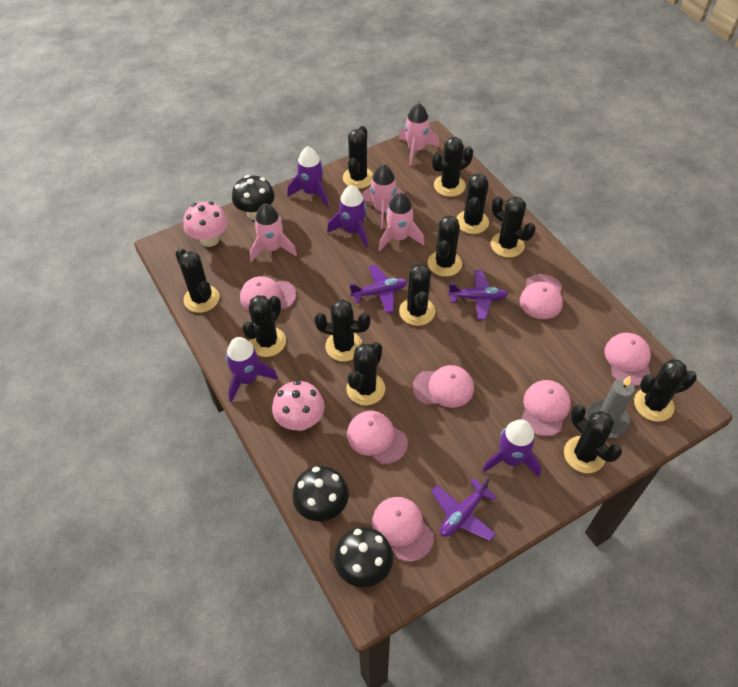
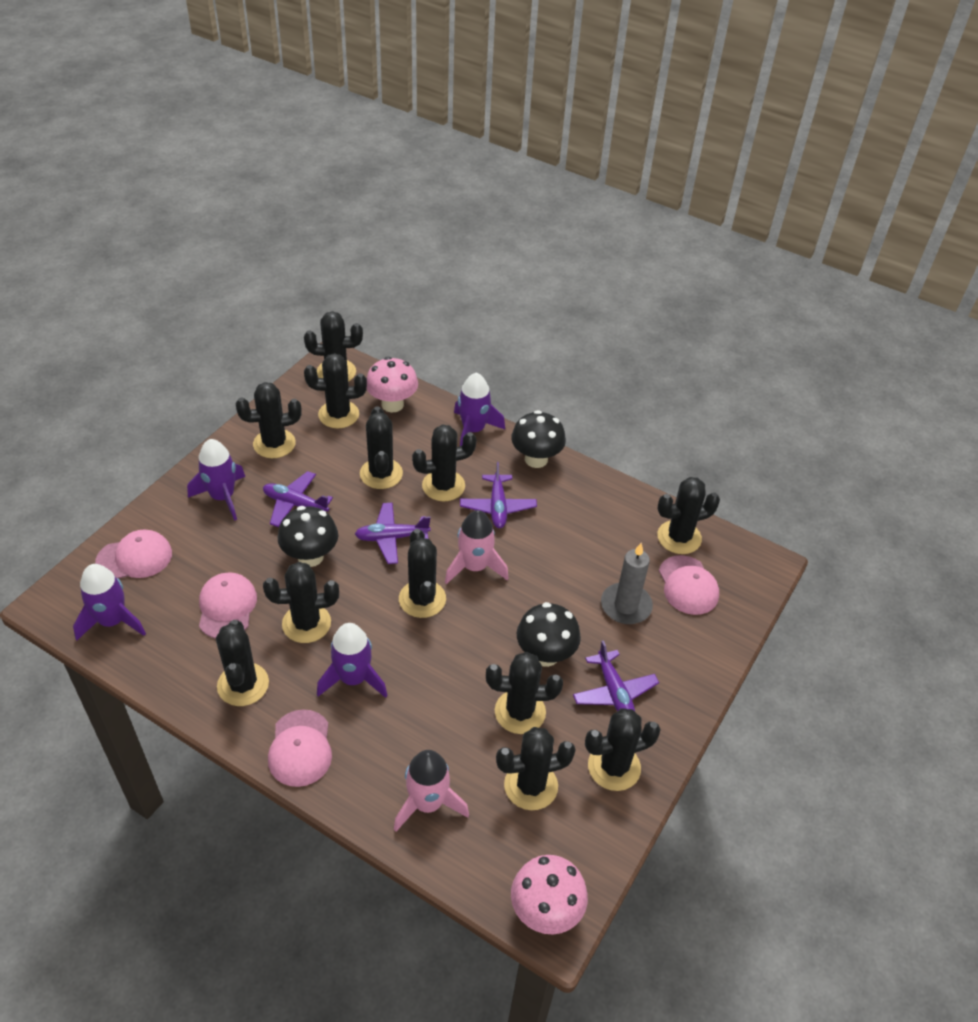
pink cap: [240,276,296,311] [347,411,408,464] [372,497,434,562] [413,365,474,408] [520,274,563,319] [521,380,571,437] [605,333,651,386] = 7 -> [95,529,172,579] [199,572,257,639] [268,709,332,787] [659,555,719,615] = 4
pink rocket: [250,203,297,262] [362,164,405,229] [378,192,424,251] [399,103,439,166] = 4 -> [394,750,469,832] [445,510,509,584] = 2
purple plane: [350,265,407,313] [431,478,497,541] [448,270,508,320] = 3 -> [263,471,333,527] [355,503,431,564] [460,462,537,528] [573,640,659,711] = 4

